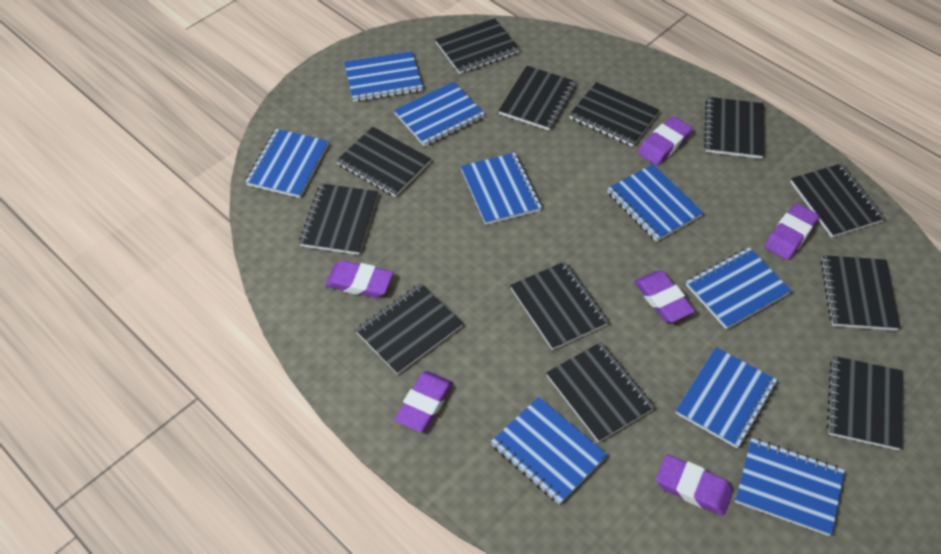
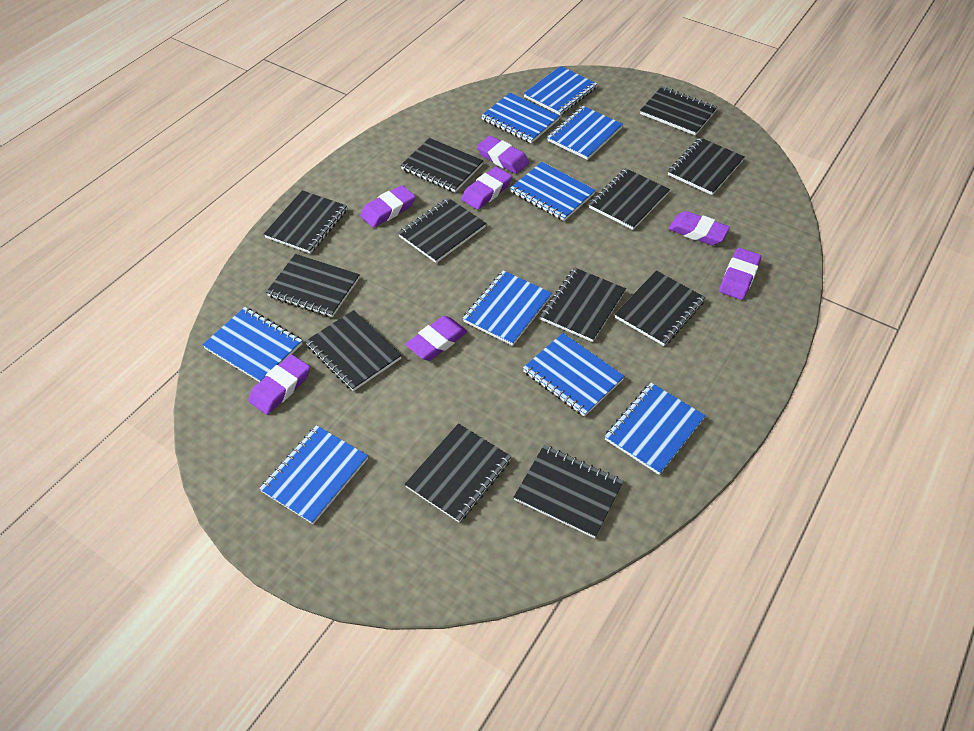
purple eraser: [325,260,393,298] [394,371,453,432] [634,271,695,322] [637,116,692,165] [656,454,733,516] [764,203,819,260] = 6 -> [248,354,310,415] [360,185,415,228] [406,316,467,361] [462,167,512,210] [477,136,529,174] [669,211,730,245] [719,248,762,300] = 7

